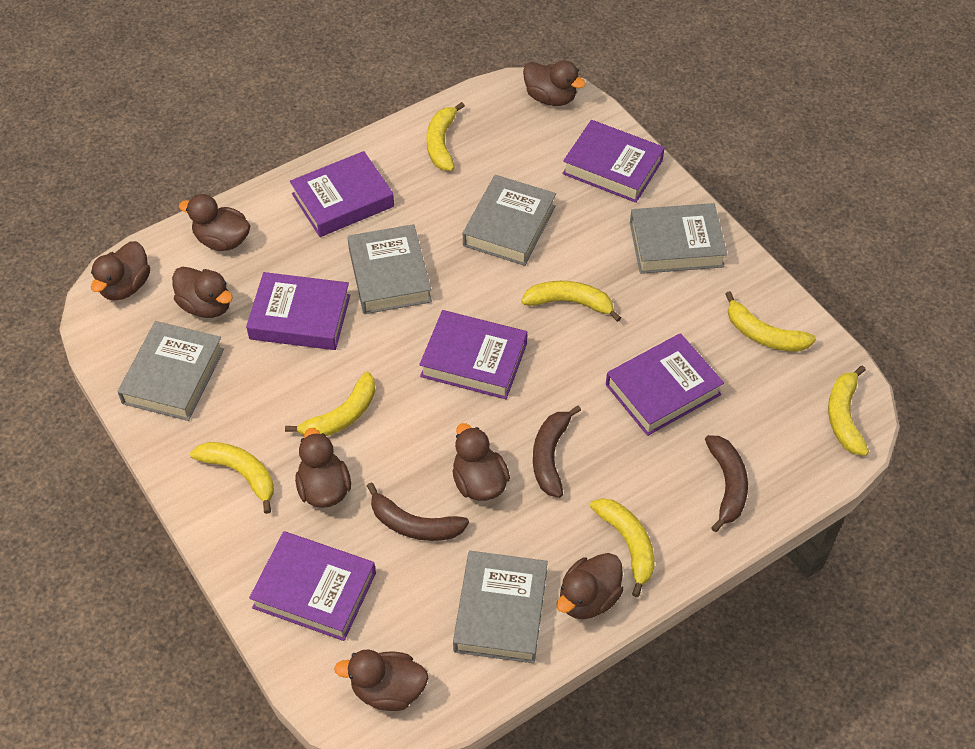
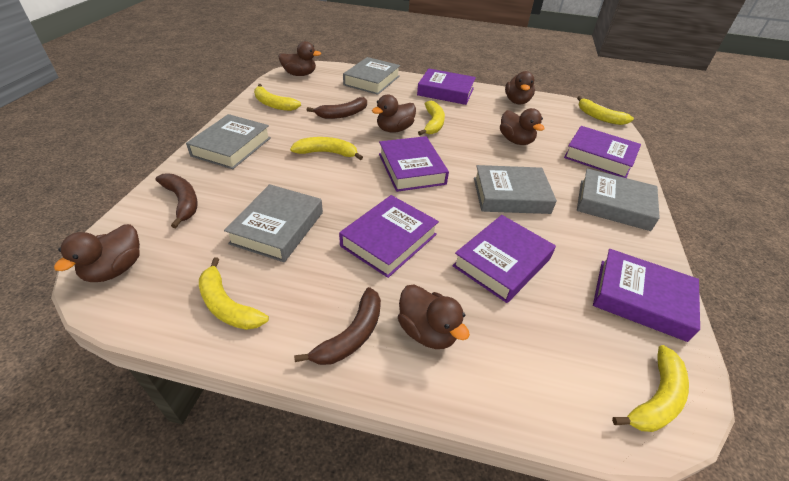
brown duck: [91,241,150,301] [172,267,233,318] [179,194,250,251] [295,428,351,508] [334,649,428,711] [452,423,510,501] [523,60,586,106] [556,553,624,619] = 8 -> [54,224,140,282] [279,41,321,76] [372,95,416,133] [398,285,470,349] [500,108,544,145] [505,71,535,104] = 6
yellow banana: [190,442,274,514] [285,371,375,436] [426,102,465,171] [521,281,621,322] [590,498,654,597] [725,291,816,352] [828,365,869,456] = 7 -> [199,257,269,330] [254,84,301,111] [290,137,363,160] [418,101,445,135] [577,96,634,125] [612,345,689,432] = 6

